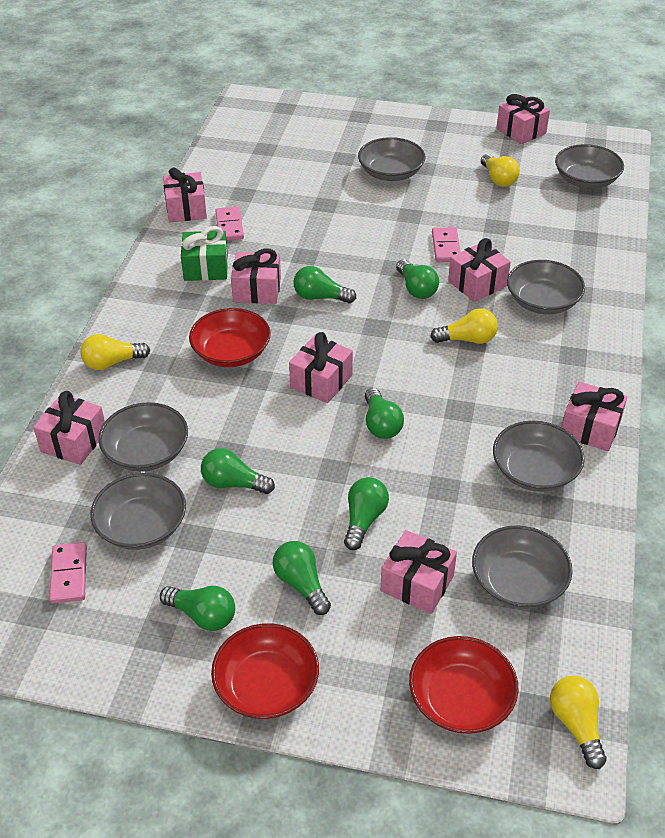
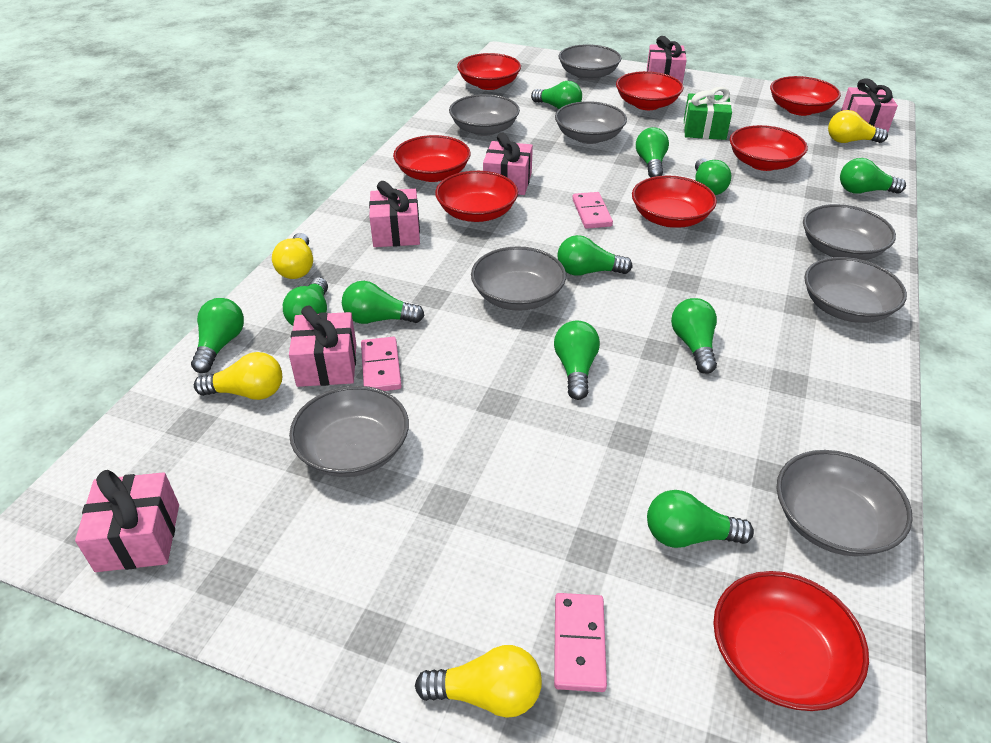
green light bulb: [160,586,235,631] [201,448,275,494] [273,541,331,615] [293,266,356,303] [344,477,389,550] [365,388,404,439] [396,259,439,299] = 7 -> [191,298,244,373] [283,277,328,326] [342,281,424,324] [531,81,582,109] [554,320,600,400] [557,235,633,276] [636,127,669,178] [647,490,754,548] [671,298,717,374] [695,158,731,195] [840,158,906,194] = 11
grey bowl: [90,473,186,550] [98,402,188,471] [358,137,425,181] [472,525,573,609] [493,421,585,492] [507,260,585,314] [555,144,624,189] = 7 -> [289,386,409,477] [449,94,520,136] [471,246,566,311] [555,101,627,144] [559,44,621,80] [777,450,913,557] [803,204,896,260] [804,257,907,323] = 8
pink gift: [33,391,105,465] [163,167,207,222] [231,248,281,304] [289,332,353,403] [381,530,457,614] [448,238,511,302] [497,94,550,144] [562,382,627,451] = 8 -> [75,470,179,572] [289,306,356,387] [369,181,420,247] [483,132,533,195] [647,36,687,84] [841,78,898,132] = 6
red bowl: [189,308,271,367] [211,623,319,719] [409,636,519,734] = 3 -> [393,135,471,182] [435,171,518,222] [457,53,521,90] [616,71,684,110] [632,175,717,228] [713,571,869,711] [730,125,808,171] [770,76,841,116] = 8

